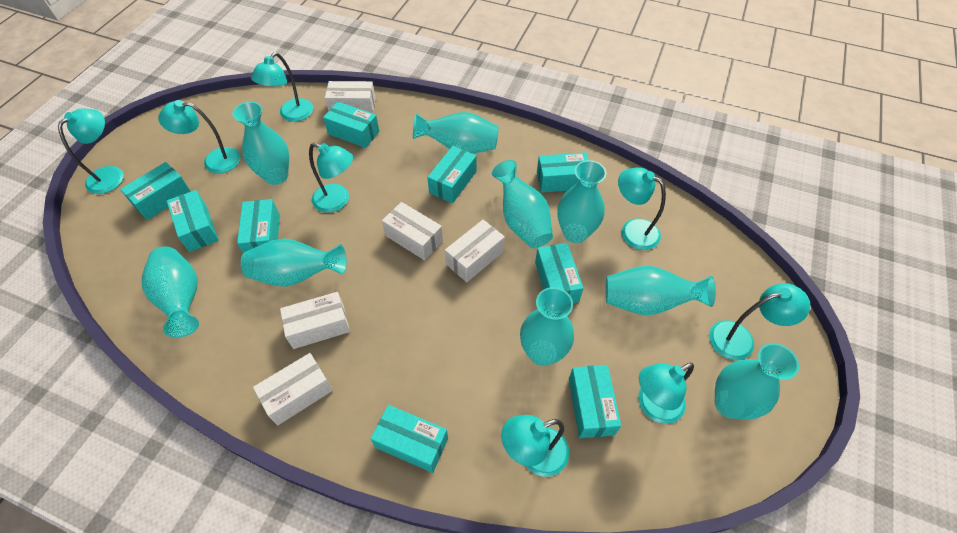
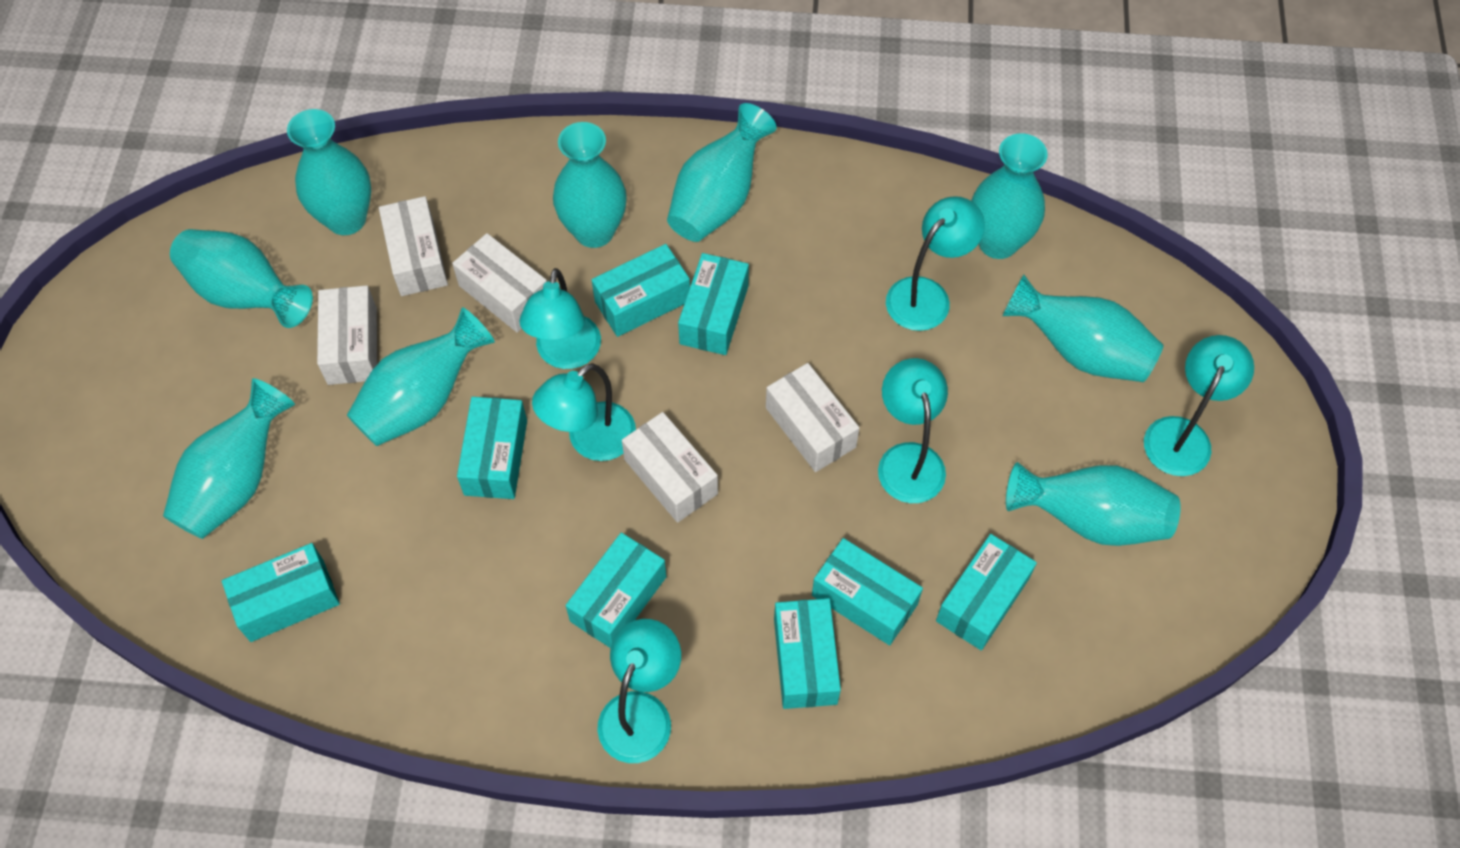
turquoise box: [120,162,191,220] [167,190,219,252] [237,199,280,253] [323,101,379,148] [371,405,448,473] [427,146,477,203] [535,243,583,303] [537,153,589,193] [569,365,621,438] = 9 -> [222,543,340,642] [457,397,527,499] [566,533,666,648] [592,244,690,337] [678,253,749,355] [774,598,841,709] [812,538,923,645] [936,534,1037,650] = 8
turquoise lamp: [58,109,124,194] [158,100,241,173] [251,52,313,122] [309,143,353,213] [501,415,569,477] [618,167,666,250] [639,363,694,424] [709,283,810,360] = 8 -> [519,268,601,369] [532,363,636,461] [597,619,681,763] [878,358,948,503] [886,196,985,331] [1144,335,1254,476] = 6

